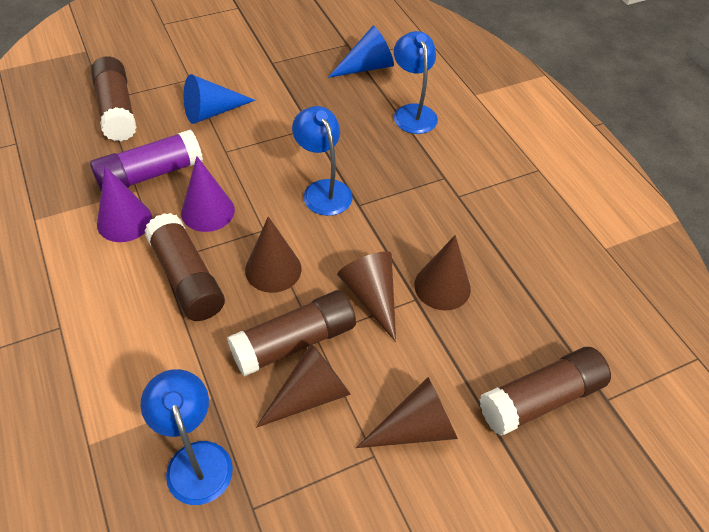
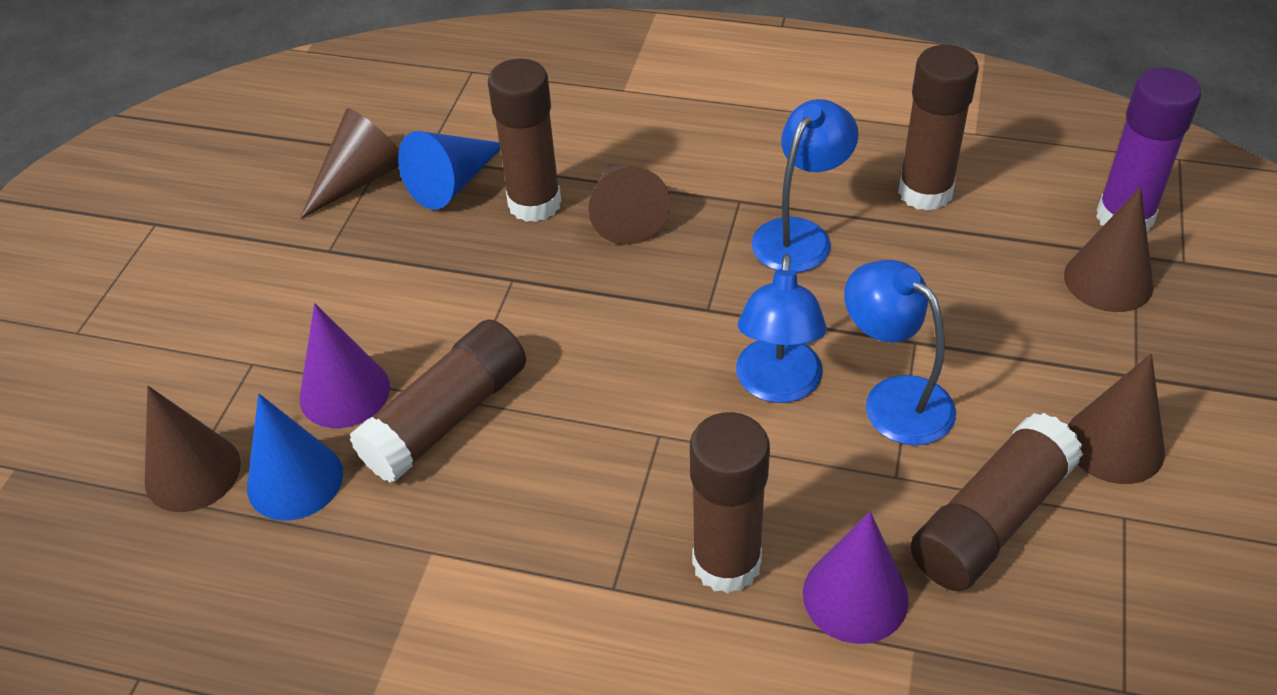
brown glue stick: [91,56,137,141] [144,213,225,321] [227,290,356,377] [479,347,611,436] = 4 -> [350,320,526,483] [488,59,561,222] [690,412,770,594] [898,45,979,211] [910,413,1083,591] = 5

